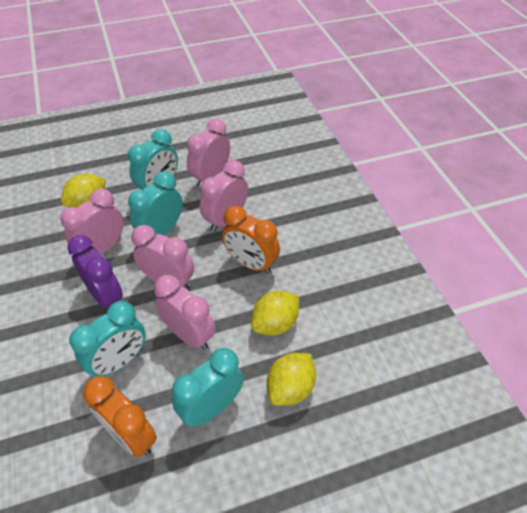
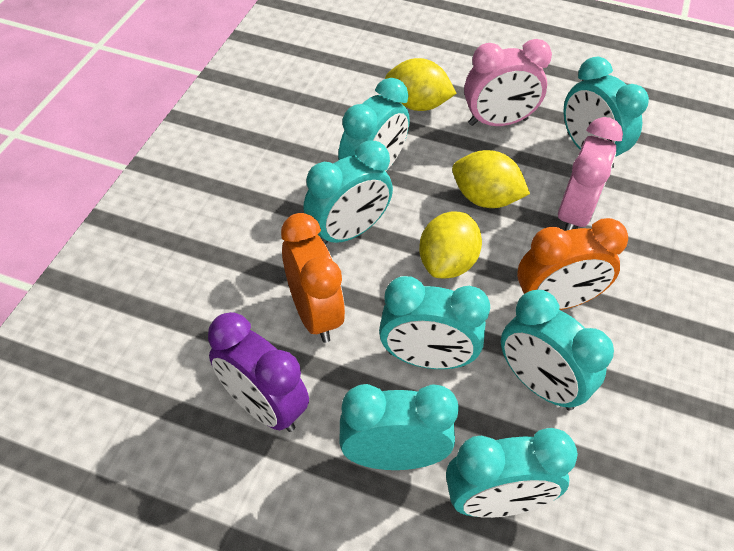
pink clock: [60,189,124,254] [131,225,194,290] [154,275,216,350] [187,119,230,188] [200,160,248,232] = 5 -> [464,39,552,126] [558,117,623,231] = 2
turquoise clock: [69,301,146,377] [128,129,178,190] [128,171,183,235] [172,348,244,427] = 4 -> [303,141,393,245] [338,78,410,172] [339,384,459,470] [379,276,490,369] [446,428,578,518] [501,290,614,410] [564,57,649,169] = 7

